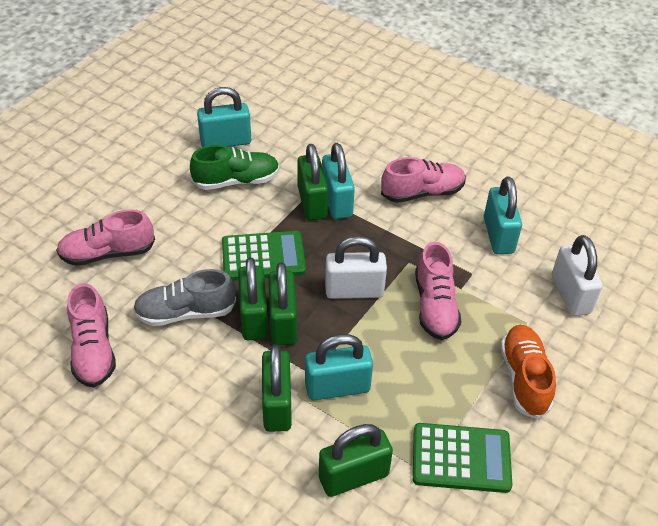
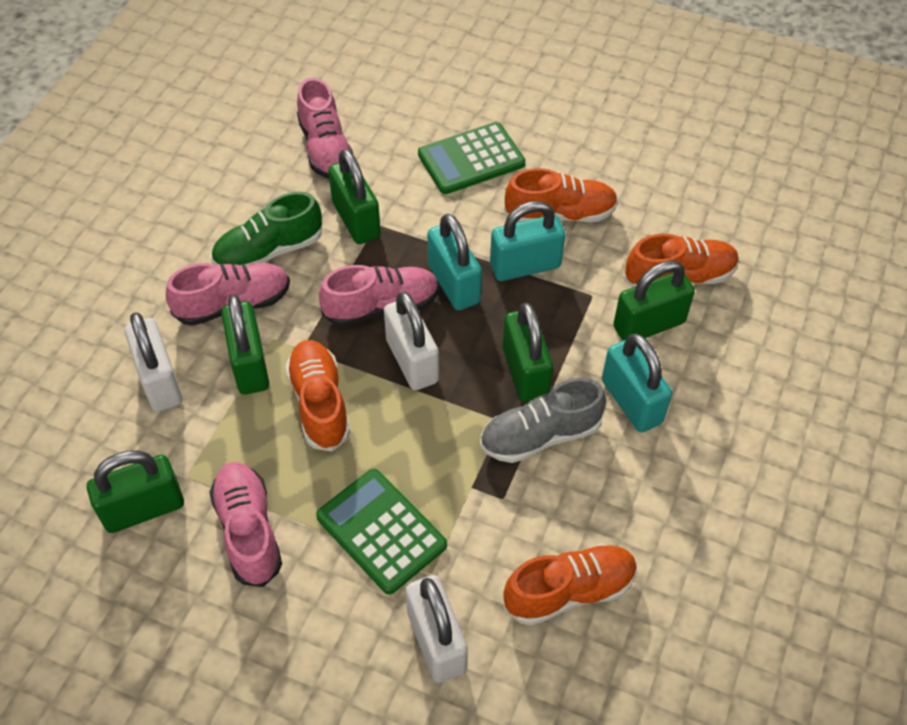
orange shoe: [500,325,556,419] = 1 -> [285,340,350,451] [503,544,637,626] [504,168,618,223] [624,234,739,287] = 4
turquoise padlock: [197,87,251,147] [305,334,373,400] [322,143,355,219] [484,177,522,254] = 4 -> [427,214,482,311] [490,201,565,281] [602,334,672,432] = 3
white padlock: [325,236,387,299] [552,235,603,316] = 2 -> [125,312,182,412] [384,292,439,390] [405,575,468,683] = 3

